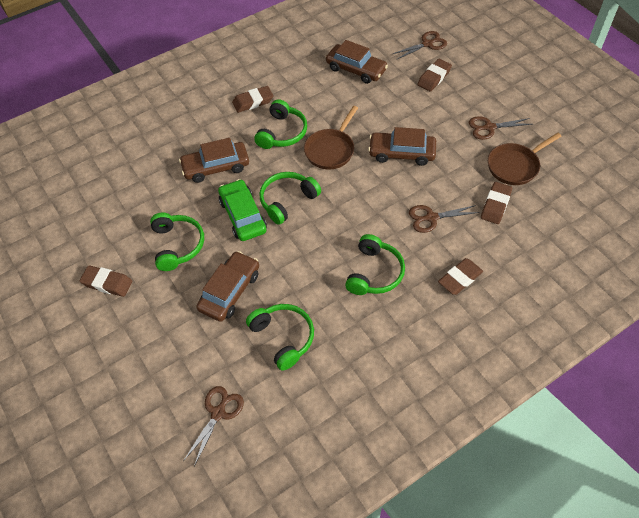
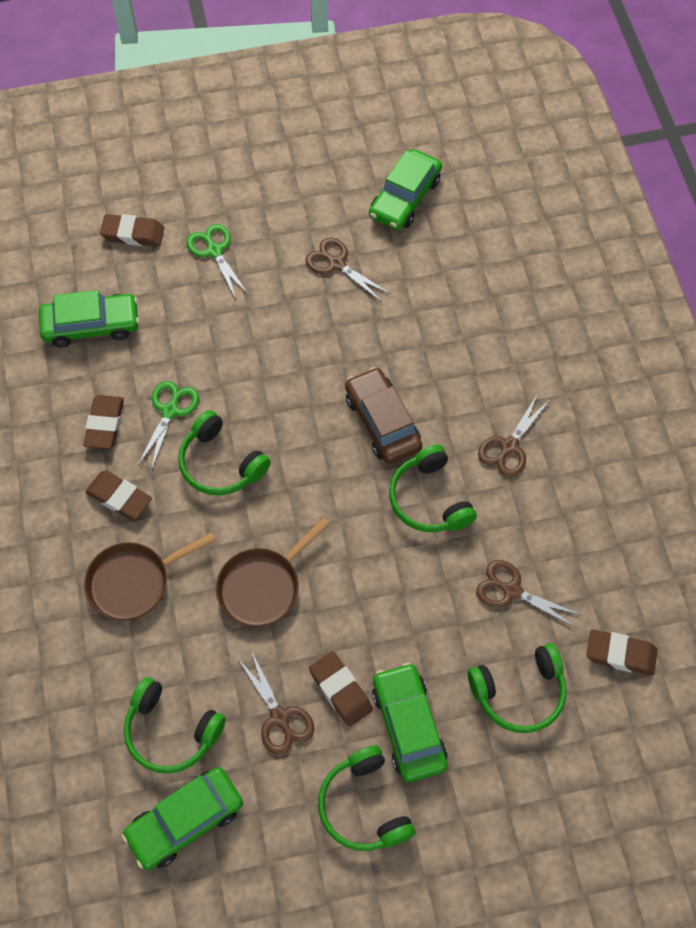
brown car: [179,138,249,183] [196,251,259,322] [326,40,388,84] [368,127,436,166] = 4 -> [345,367,422,464] = 1
green car: [218,179,267,241] = 1 -> [39,290,139,347] [122,767,243,870] [369,149,442,230] [372,662,447,782] = 4
green scissors: none = 0 -> [138,381,199,471] [187,224,248,299] = 2

